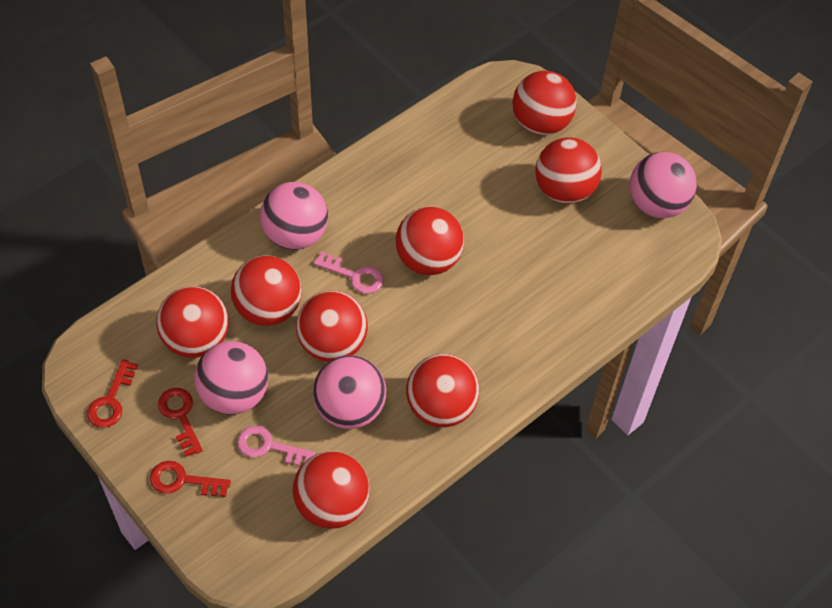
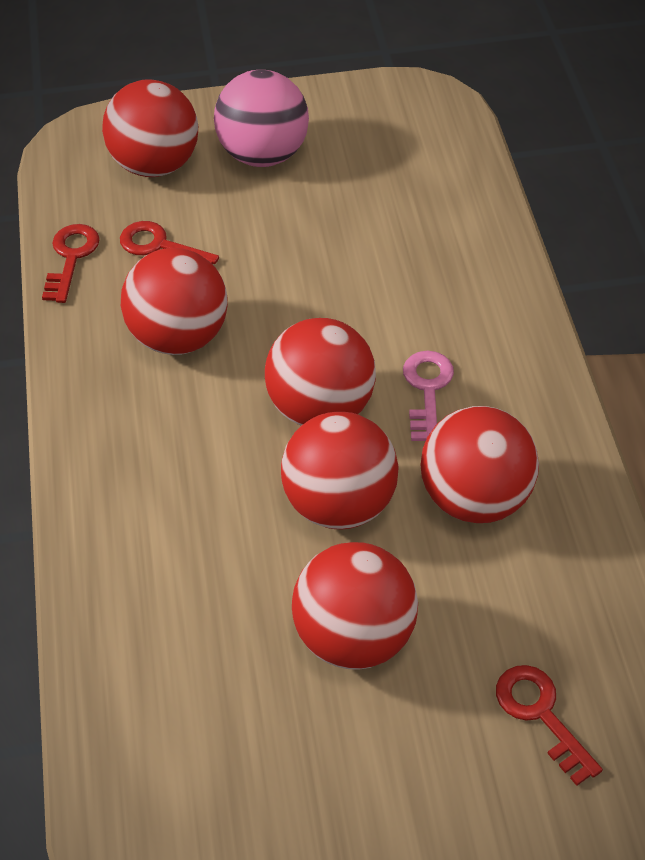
pink ball: [194,341,268,415] [260,182,328,250] [313,355,386,429] [629,152,697,218] = 4 -> [214,70,309,167] = 1
pink key: [237,426,315,466] [314,251,384,294] = 2 -> [403,351,454,441] = 1
red ball: [156,286,229,358] [231,255,302,326] [293,451,370,529] [296,291,368,362] [396,207,464,275] [406,354,479,427] [512,71,577,135] [535,137,602,204] = 8 -> [102,79,198,177] [121,248,228,355] [265,318,376,426] [281,412,399,529] [292,542,418,670] [420,406,539,523] = 6

